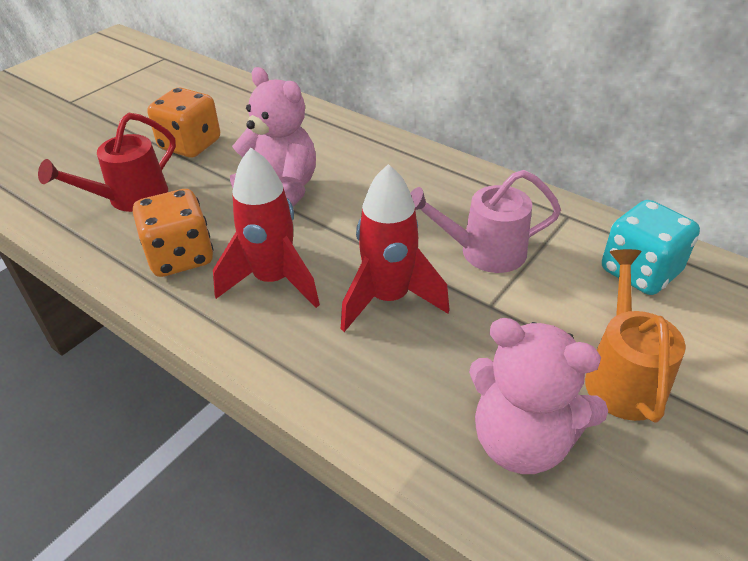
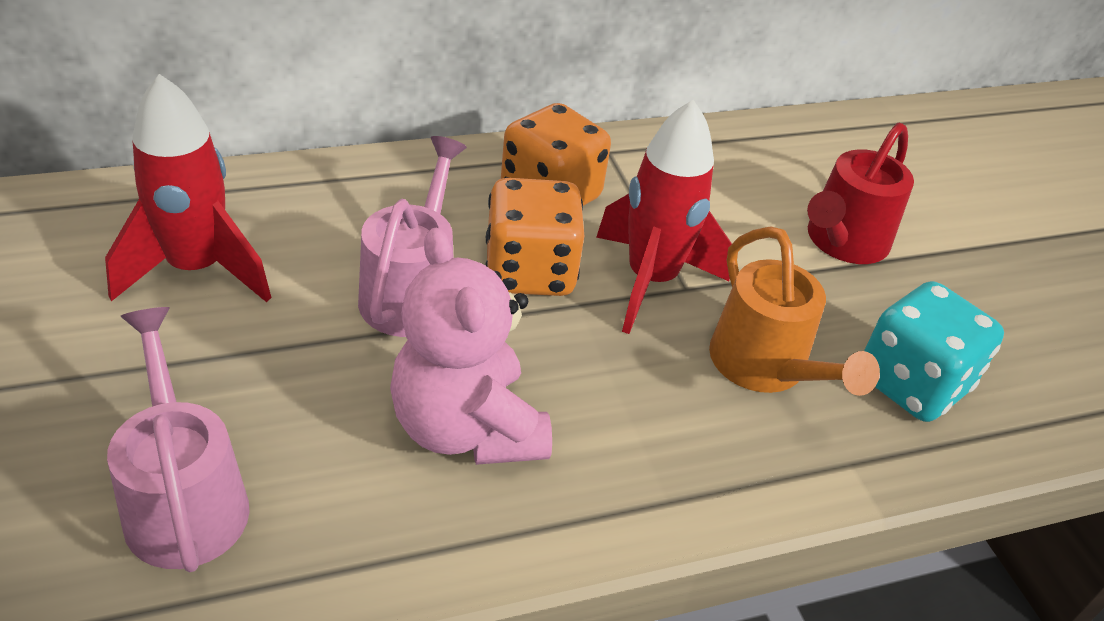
pink teddy bear: [230,67,316,207] [469,318,608,474] = 2 -> [390,227,552,465] = 1
pink watering can: [410,170,561,273] = 1 -> [107,307,249,572] [358,136,467,337] = 2

